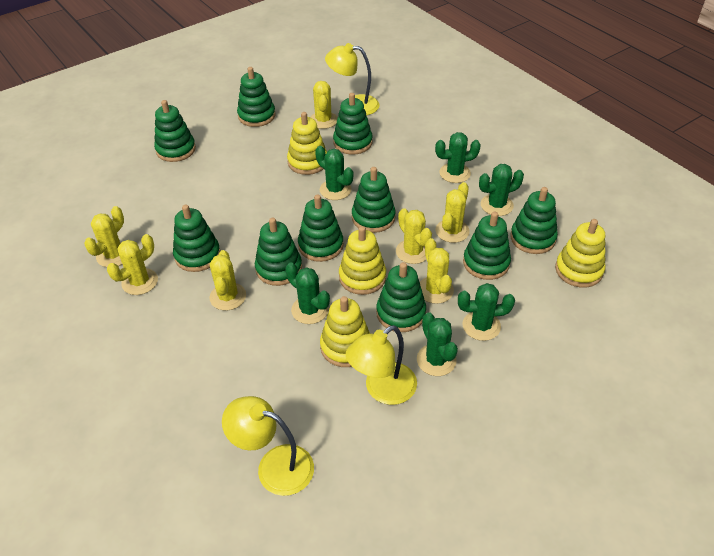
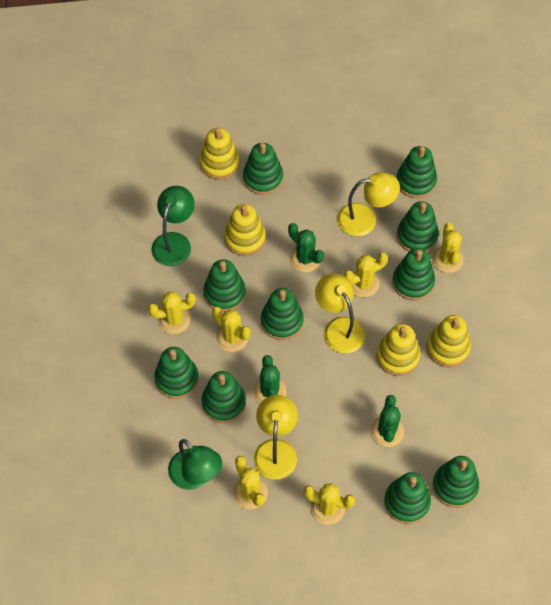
green cactus: [285,263,330,324] [315,146,353,200] [417,312,458,376] [435,132,481,183] [458,283,515,341] [479,164,524,216] = 6 -> [253,355,287,403] [288,223,324,272] [370,395,404,447] = 3
green lamp: none = 0 -> [152,186,195,266] [168,439,222,490] = 2
yellow cactus: [84,206,124,267] [107,234,158,295] [209,250,246,310] [310,81,338,129] [396,208,432,264] [420,238,454,304] [436,182,470,243] = 7 -> [148,291,196,334] [212,307,251,352] [233,456,268,509] [304,483,355,525] [344,253,388,297] [432,223,464,273] = 6

